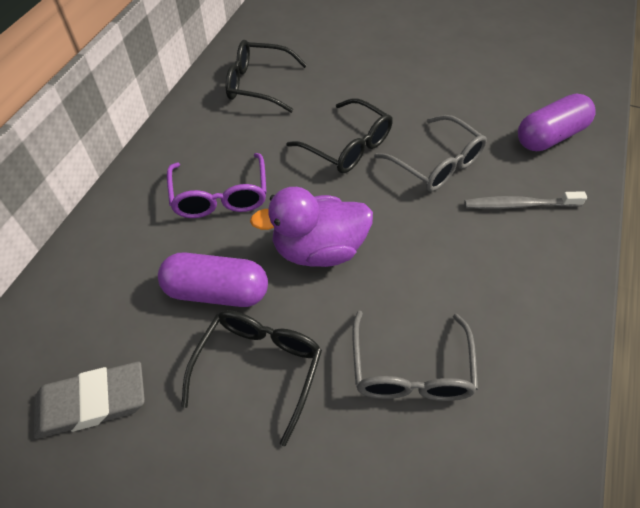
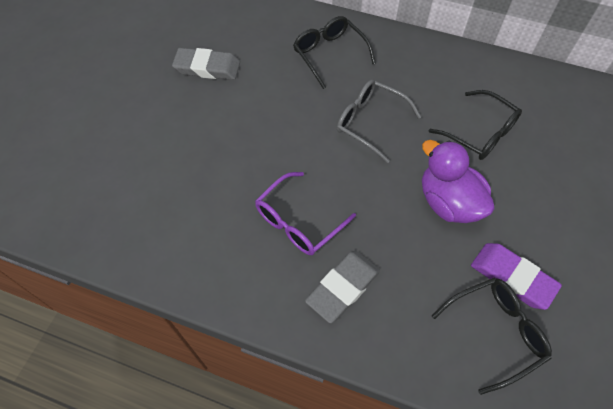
grey eraser: [34,362,145,439] = 1 -> [172,48,240,80] [305,251,380,323] = 2
grey glasses: [352,311,478,401] [374,115,487,192] = 2 -> [337,80,421,163] = 1
grey toothbrush: [464,191,587,209] = 1 -> none = 0
purple capsule: [158,252,268,307] [518,94,596,151] = 2 -> none = 0
purple eraser: none = 0 -> [471,243,562,310] = 1

